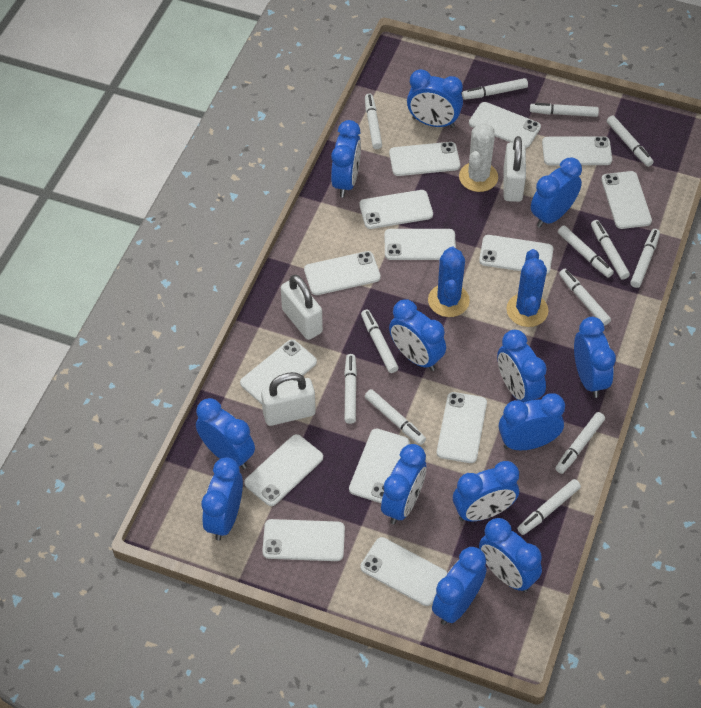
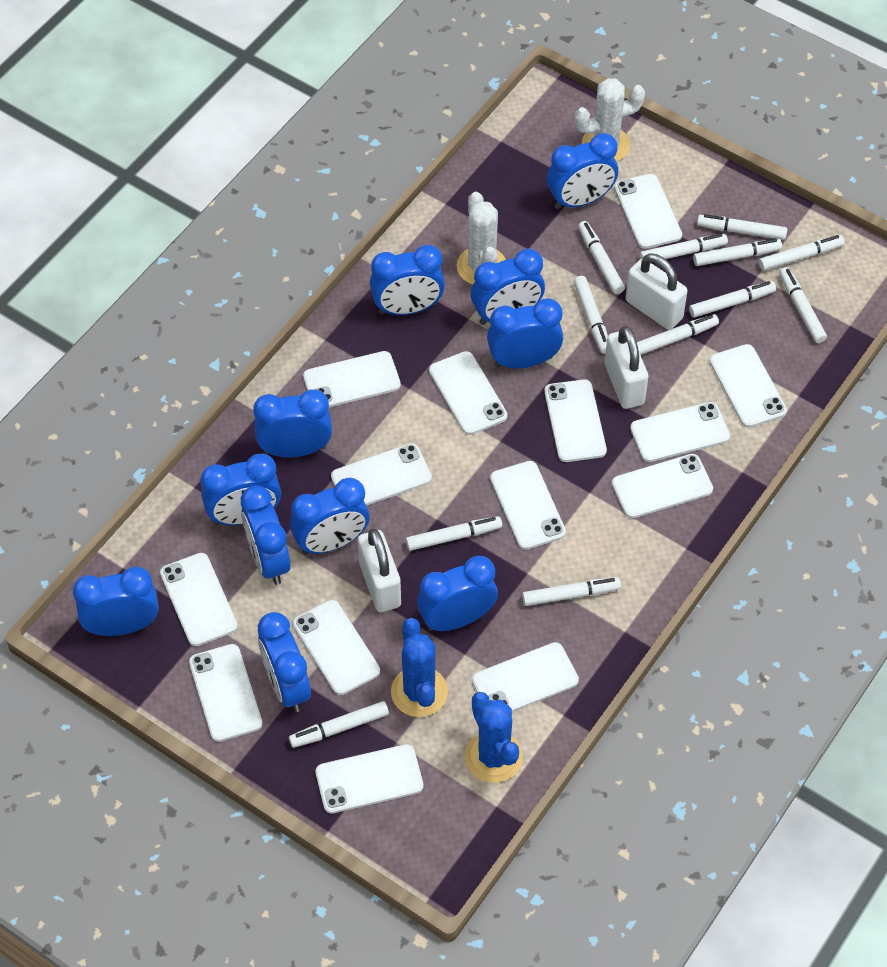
blue clock: [196,398,255,469] [201,457,243,541] [331,120,361,197] [381,444,426,525] [389,299,446,371] [407,69,463,128] [432,547,487,625] [453,461,519,521] [479,518,542,592] [497,330,547,403] [499,393,565,450] [531,158,582,228] [574,317,616,398] = 13 -> [73,567,159,636] [200,454,281,525] [241,485,291,585] [253,390,332,457] [258,612,311,712] [290,478,369,554] [370,245,445,315] [417,556,498,631] [471,249,545,325] [487,299,563,368] [547,133,618,209] = 11
white cactus: [459,123,498,192] = 1 -> [457,192,506,285] [574,78,645,162] = 2
white marker: [344,354,357,424] [361,310,399,373] [365,94,382,149] [365,389,426,445] [462,78,528,100] [517,479,581,535] [530,103,599,117] [555,412,605,474] [558,225,614,278] [559,269,611,326] [591,220,630,280] [607,115,654,167] [630,229,660,288] = 13 -> [289,701,389,748] [406,516,502,551] [522,577,621,606] [574,276,608,354] [578,221,625,294] [637,314,719,355] [640,234,728,259] [689,281,776,318] [693,239,782,266] [697,214,787,240] [759,235,845,271] [779,267,827,343] = 12

